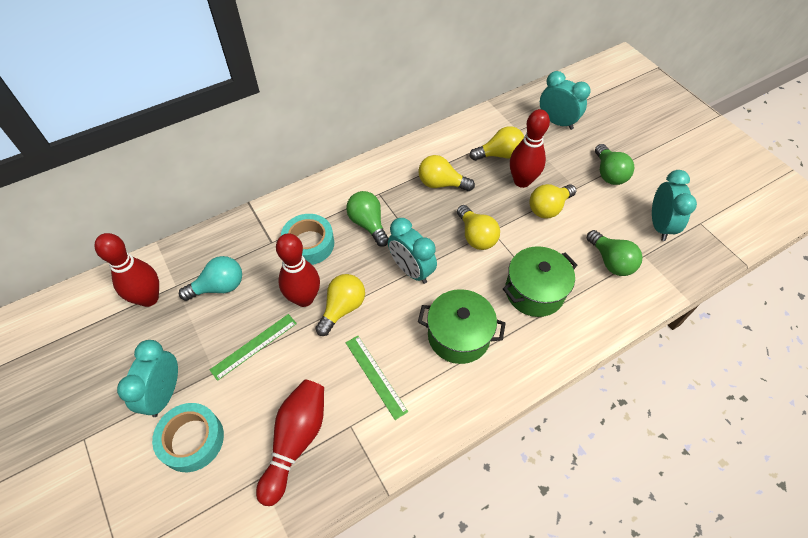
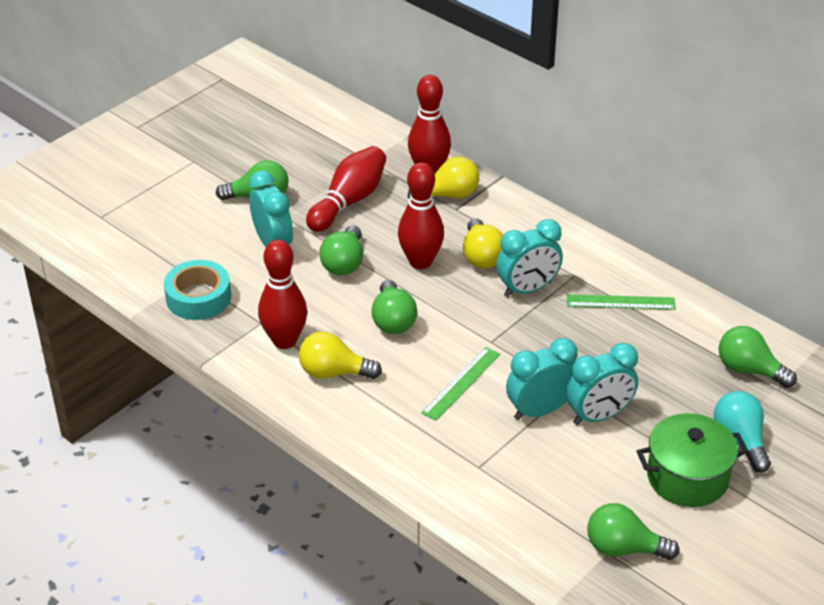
green light bulb: [346,191,389,247] [587,230,642,276] [595,144,635,185] = 3 -> [216,160,289,200] [319,225,363,276] [371,280,417,334] [587,503,679,560] [718,326,797,388] = 5
green pot: [418,289,506,364] [503,246,578,317] = 2 -> [637,413,748,507] = 1
turquoise tape: [152,403,224,472] [281,214,334,265] = 2 -> [164,260,231,320] = 1
yellow light bulb: [315,274,365,336] [419,155,475,191] [457,205,500,250] [469,126,524,161] [529,184,576,218] = 5 -> [299,332,382,379] [408,157,479,198] [463,218,503,269] = 3

